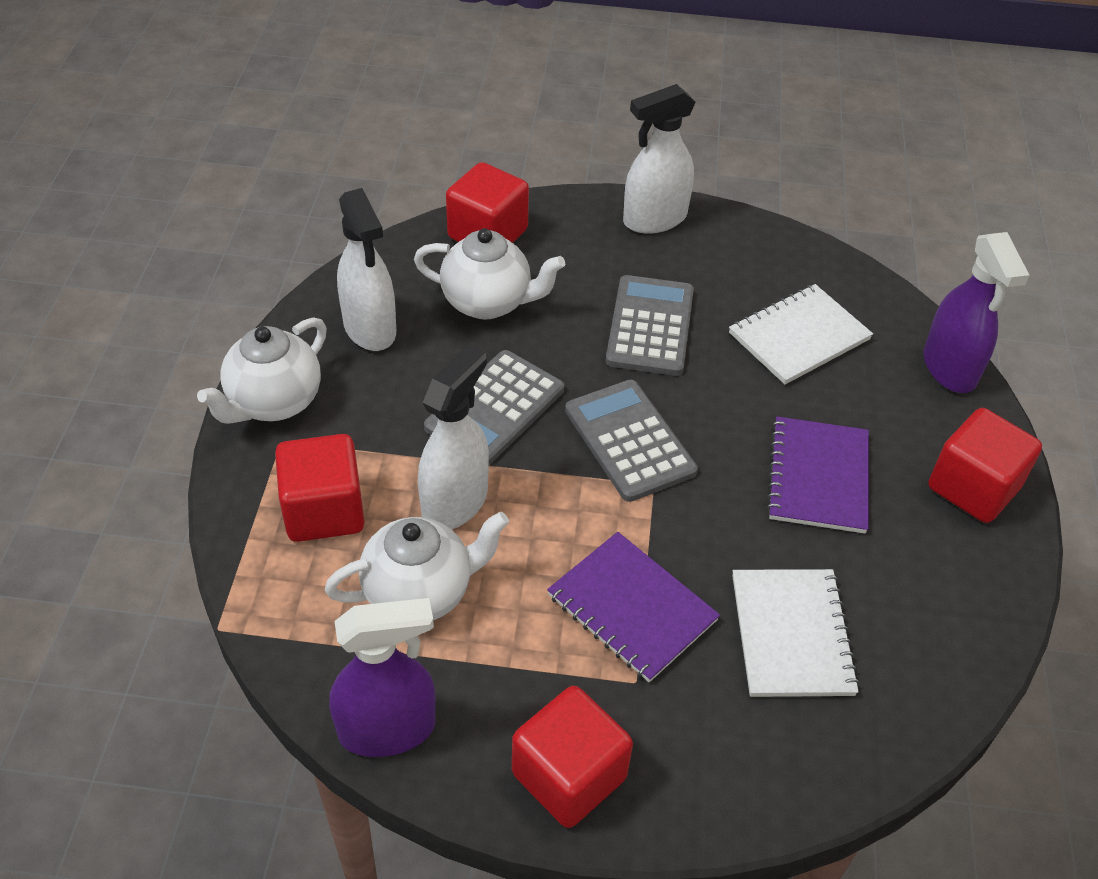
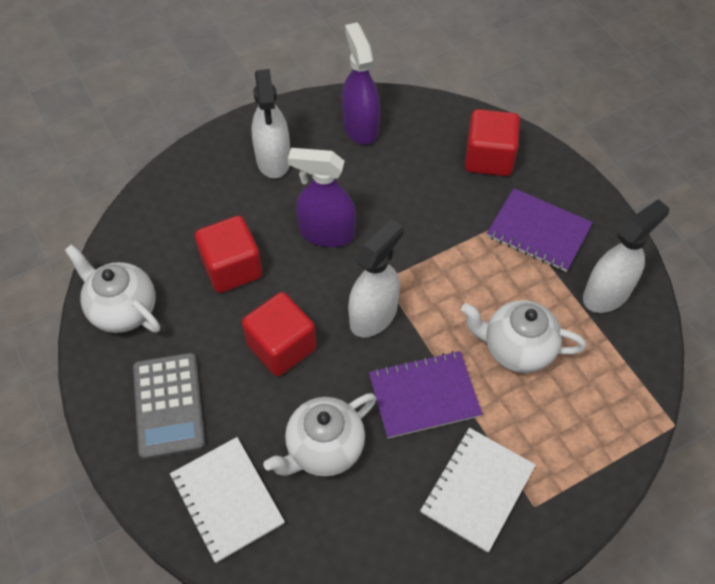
grey calculator: [424,350,564,465] [565,380,698,502] [606,275,694,376] = 3 -> [133,353,205,460] = 1
red cube: [275,434,365,542] [446,162,529,243] [512,686,633,828] [928,408,1042,523] = 4 -> [195,216,263,293] [242,292,316,376] [465,109,520,176] = 3

